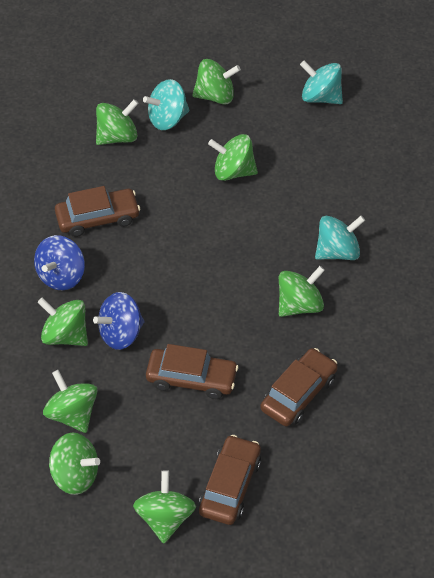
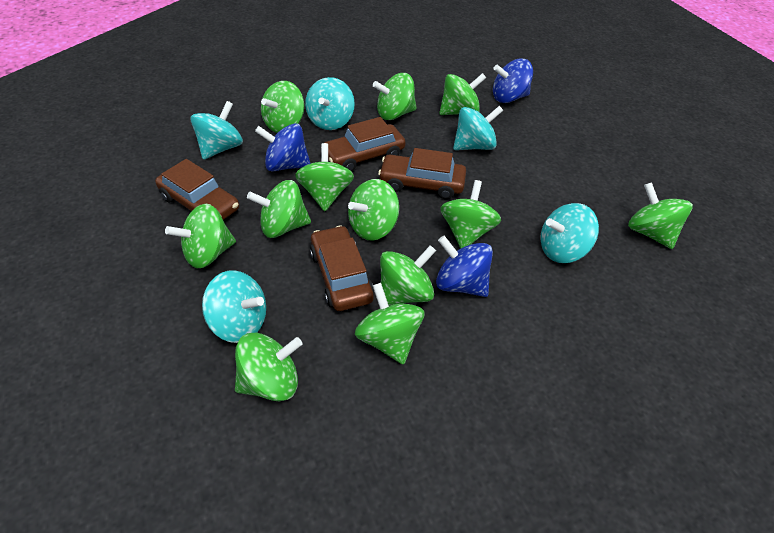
blue spinning top: [34,235,85,290] [93,292,144,350] = 2 -> [255,123,311,172] [436,236,493,297] [493,59,533,103] = 3
green spinning top: [38,298,88,346] [43,370,98,433] [49,433,100,495] [96,99,139,145] [133,470,196,543] [192,59,241,104] [208,134,258,181] [279,266,325,317] = 8 -> [165,204,236,268] [235,333,302,401] [247,180,311,238] [261,81,304,133] [295,143,354,211] [348,179,399,241] [355,283,424,365] [373,73,417,120] [380,245,436,305] [439,73,486,115] [441,180,501,249] [628,182,693,249] = 12
turquoise spinning top: [143,79,190,130] [300,60,343,104] [315,216,365,260] = 3 -> [190,101,243,160] [202,270,266,343] [305,77,355,130] [453,106,503,150] [540,203,599,263] = 5

